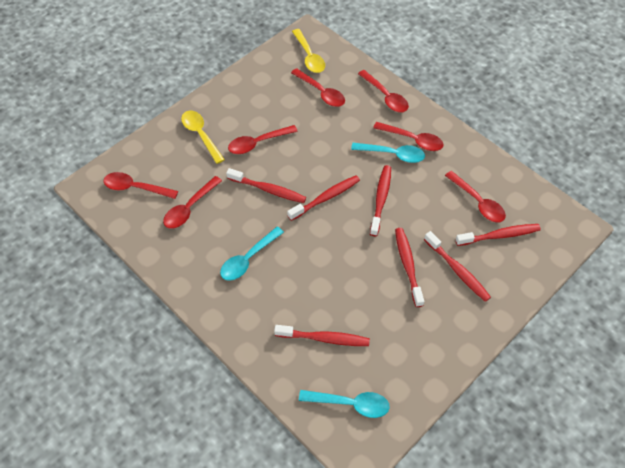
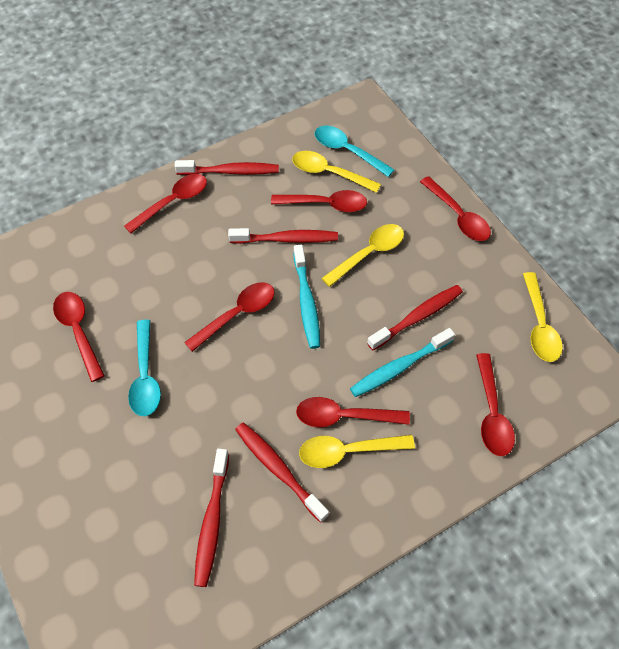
red toothbrush: [226,168,306,203] [274,325,370,346] [287,175,360,221] [370,165,391,236] [395,228,424,307] [424,231,491,302] [455,224,541,246] = 7 -> [175,160,279,175] [194,449,229,587] [228,228,338,244] [235,423,329,523] [367,285,463,350] = 5
turquoise spoon: [220,226,284,281] [299,390,390,418] [351,143,425,163] = 3 -> [128,320,161,416] [315,126,395,177] = 2
turquoise toothbrush: none = 0 -> [293,245,320,349] [350,328,455,397] = 2
yellow spoon: [181,110,225,164] [292,29,325,73] = 2 -> [292,151,381,193] [299,435,415,468] [321,224,404,287] [523,272,563,362] = 4

